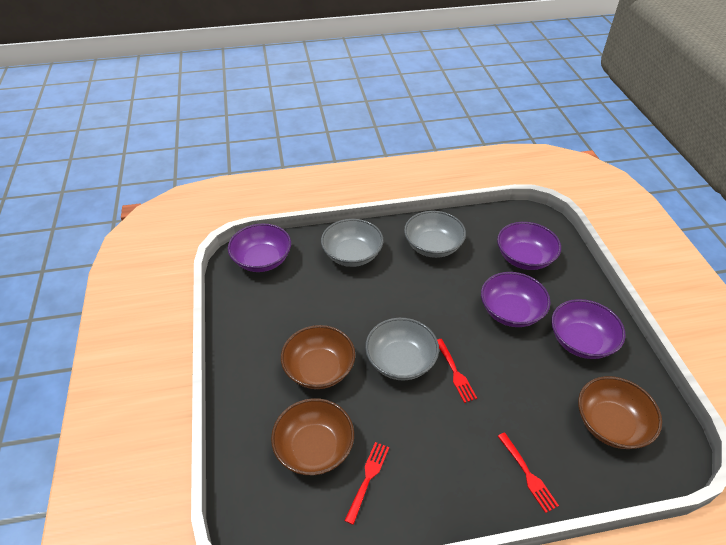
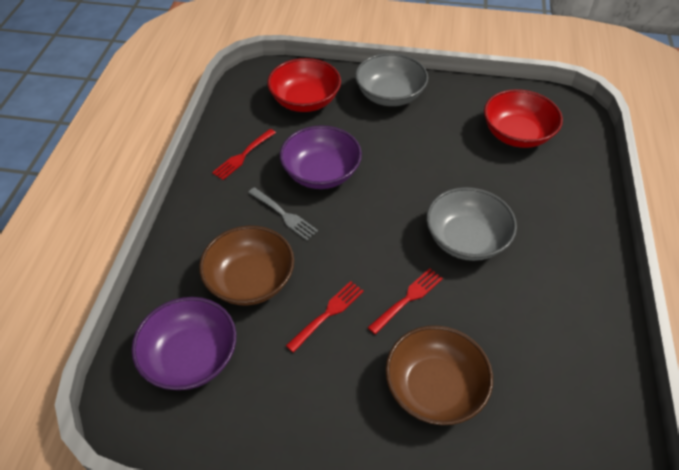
brown bowl: [271,398,354,475] [281,325,355,389] [578,376,662,449] = 3 -> [199,226,294,306] [385,325,493,425] = 2
grey bowl: [321,219,384,267] [365,318,439,380] [404,211,466,258] = 3 -> [355,53,428,106] [426,187,517,261] = 2
grey fork: none = 0 -> [248,187,318,240] = 1
purple bowl: [228,223,291,272] [481,272,551,327] [497,222,561,270] [551,299,626,359] = 4 -> [131,297,236,390] [280,125,362,189] = 2
red bowl: none = 0 -> [267,58,341,112] [484,89,563,148] = 2

